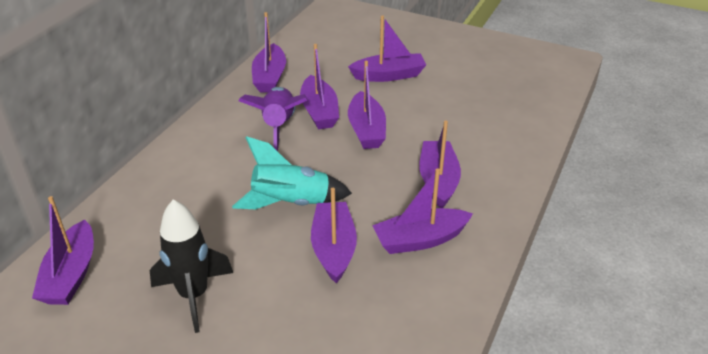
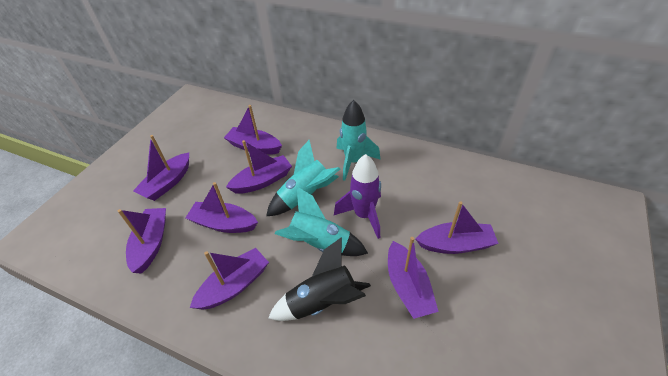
turquoise rocket: [232,136,352,209] = 1 -> [266,140,340,216] [275,187,368,256] [337,100,381,181] = 3

